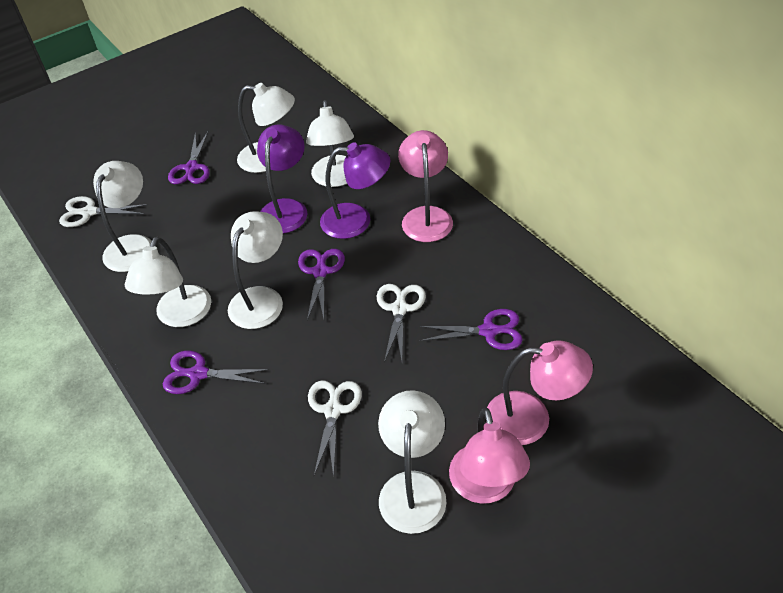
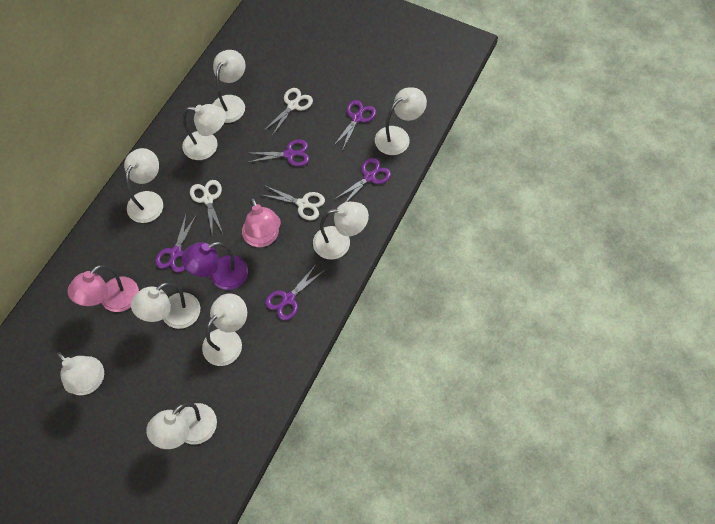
pink lamp: [398,130,453,242] [449,408,530,504] [487,340,593,445] = 3 -> [67,265,139,312] [242,198,281,247] = 2
purple lamp: [257,125,307,233] [320,142,390,239] = 2 -> [181,242,248,290] = 1
purple scissors: [163,351,269,394] [168,131,210,184] [298,249,345,320] [419,309,523,350] = 4 -> [156,215,196,273] [247,140,309,166] [265,266,325,321] [334,100,376,151] [335,158,391,202] = 5
white lamp: [93,161,152,272] [125,236,211,327] [228,211,283,329] [237,83,295,173] [306,100,354,187] [378,390,447,534] = 6 -> [57,352,104,395] [124,148,163,223] [131,283,200,329] [146,403,217,449] [182,104,226,160] [202,293,247,366] [213,50,245,123] [313,202,369,260] [375,87,427,155] = 9

